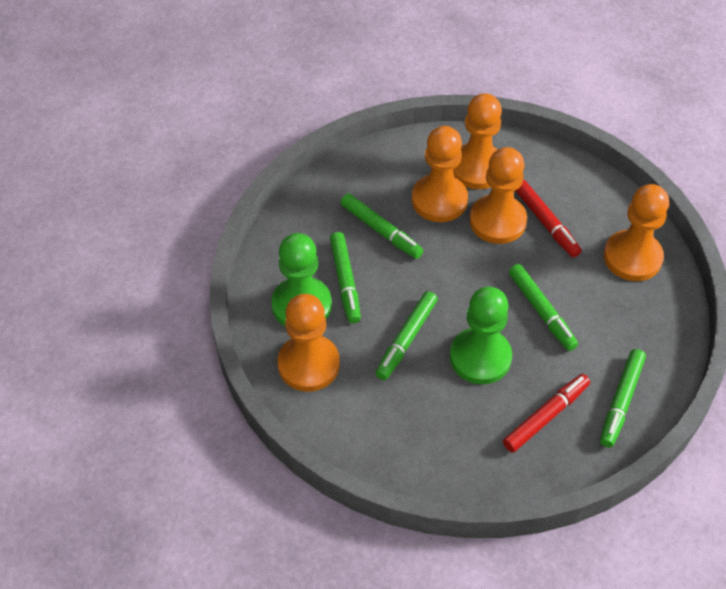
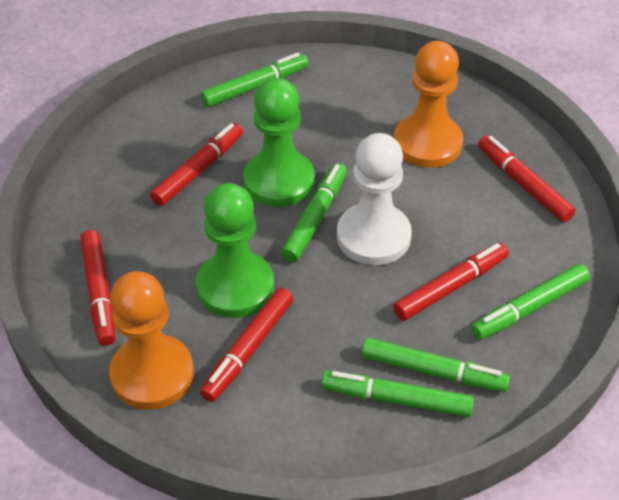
orange pawn: [277,294,340,392] [412,126,468,222] [453,93,502,189] [469,147,527,244] [604,184,669,281] = 5 -> [109,271,194,410] [394,41,463,168] = 2
red marker: [503,374,590,452] [515,180,582,257] = 2 -> [80,230,116,346] [150,123,243,206] [200,288,293,402] [393,242,509,321] [478,135,576,222] = 5
white pawn: none = 0 -> [337,133,412,265] = 1

